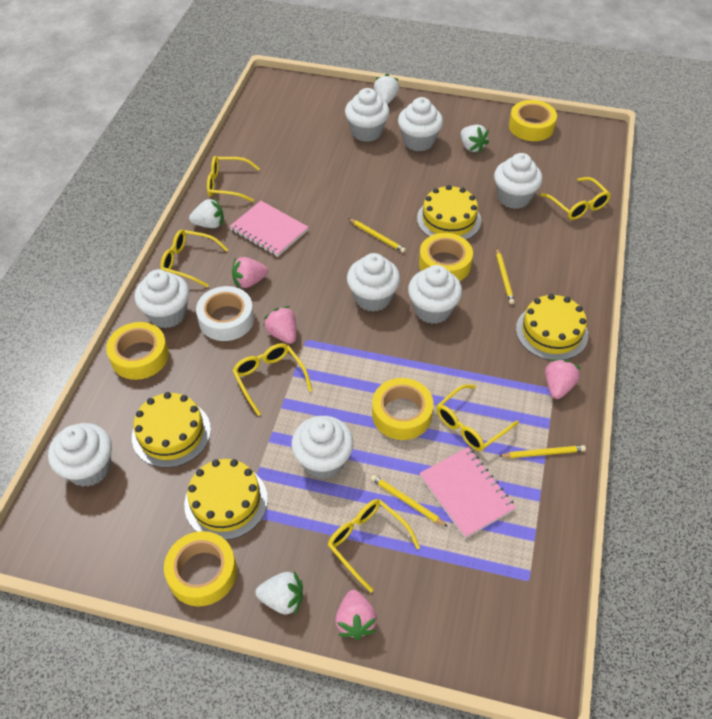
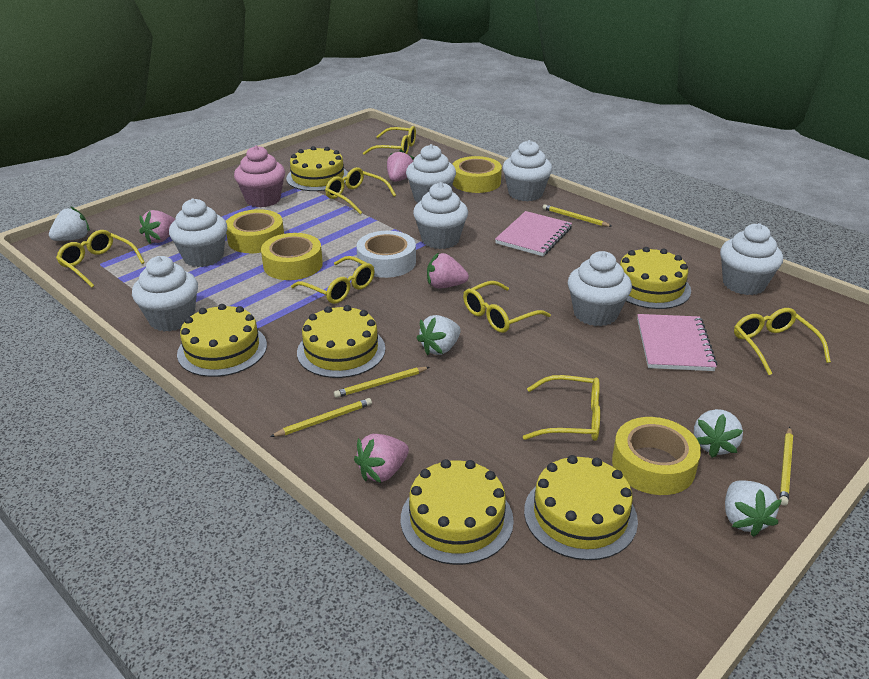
pink cupcake: none = 0 -> [234,145,285,207] = 1
white cupcake: [48,423,112,487] [135,269,189,328] [291,416,353,479] [345,88,390,142] [347,253,400,312] [398,97,443,151] [408,265,462,324] [494,153,543,209] = 8 -> [132,256,198,332] [169,198,227,267] [406,144,456,203] [413,182,468,249] [503,140,552,201] [568,251,632,326] [720,223,783,295] = 7
yellow cake: [132,392,211,468] [184,459,268,540] [417,185,481,240] [516,294,588,360] = 4 -> [177,304,267,377] [286,146,348,191] [297,305,385,378] [401,459,514,565] [524,455,638,560] [620,247,691,309] = 6
yellow glasses: [160,230,228,287] [207,156,260,202] [233,343,312,416] [328,499,420,593] [437,384,519,451] [540,177,611,220] = 6 -> [56,230,145,288] [291,256,375,304] [325,167,396,214] [363,126,416,155] [463,281,551,333] [523,375,600,441] [734,308,831,375] = 7
yellow tape: [106,322,169,380] [164,531,237,606] [372,378,434,440] [419,233,473,281] [509,100,557,141] = 5 -> [226,209,284,253] [261,233,323,280] [452,156,502,193] [612,417,701,495] = 4

